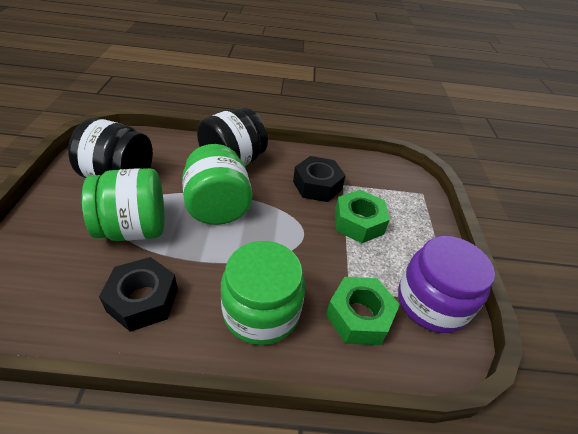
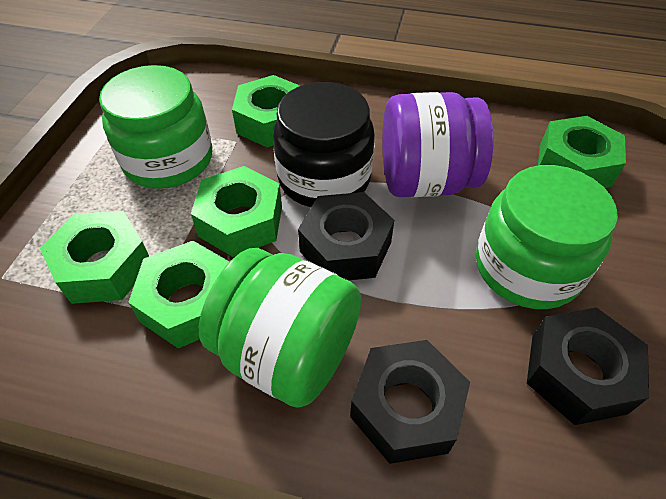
black jar: [68,118,153,178] [197,108,268,166] = 2 -> [273,82,375,207] = 1
black nut: [99,257,178,332] [293,156,346,202] = 2 -> [298,192,394,280] [350,340,470,464] [527,307,649,425] = 3
green nut: [326,277,400,345] [335,190,390,243] = 2 -> [40,211,149,304] [128,241,229,348] [191,166,282,257] [232,75,300,147] [538,116,626,188] = 5

